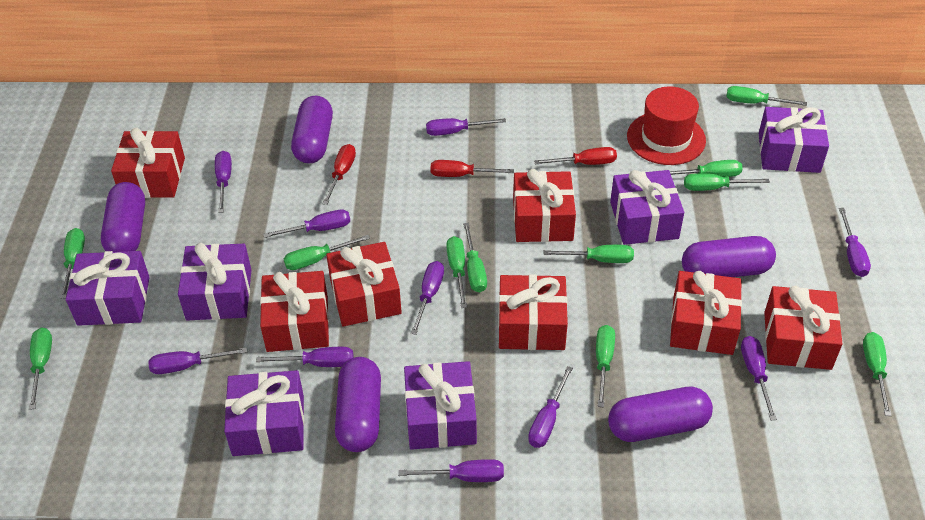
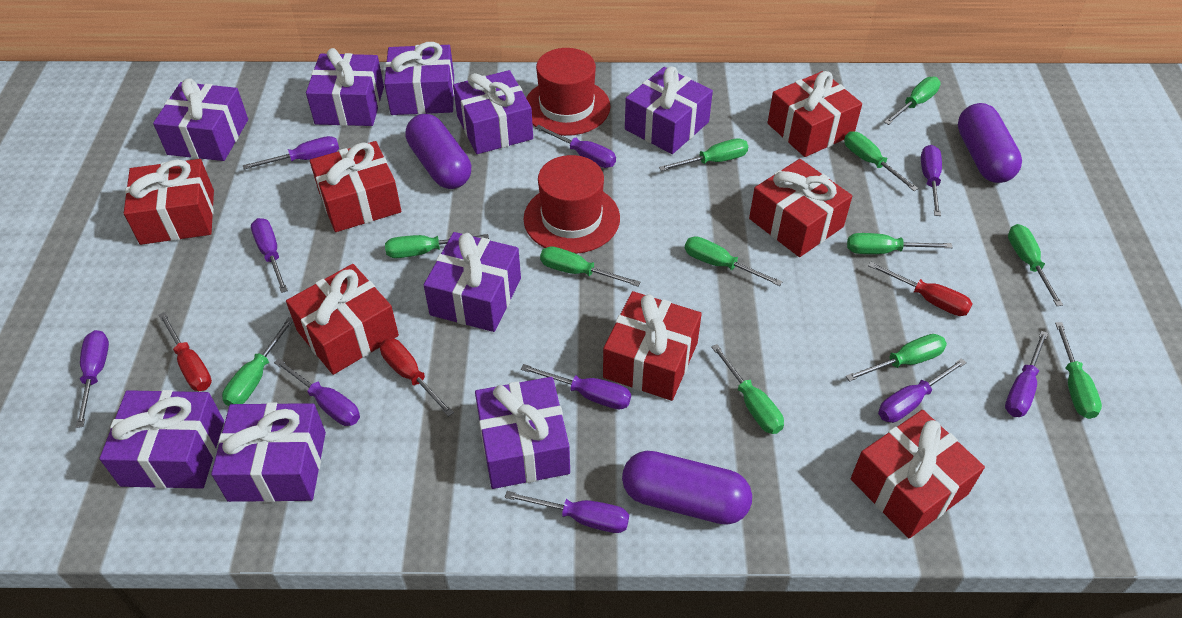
green screwdriver: [29,328,52,410] [60,228,85,299] [284,235,370,270] [446,236,467,308] [463,223,487,292] [544,245,634,263] [596,325,615,408] [670,160,743,177] [684,173,770,191] [726,86,807,106] [863,332,892,416] = 11 -> [222,317,293,406] [385,234,489,258] [540,246,640,287] [659,138,748,171] [685,236,783,286] [711,344,784,434] [844,131,918,191] [846,334,947,382] [847,233,953,254] [884,77,941,125] [1008,224,1063,306] [1055,322,1102,419] = 12
purple capsule: [101,182,145,252] [291,95,333,163] [335,357,381,452] [608,387,713,442] [682,236,776,277] = 5 -> [405,114,471,189] [622,451,752,525] [958,103,1022,183] = 3
purple gift: [66,251,150,326] [178,243,251,320] [224,370,304,456] [404,361,477,450] [610,170,684,245] [758,107,829,173] = 6 -> [99,390,224,489] [153,78,248,161] [211,402,326,502] [306,48,384,126] [384,42,454,115] [424,232,521,332] [453,70,533,154] [475,377,570,489] [625,67,713,154] = 9
red hat: [627,86,706,165] = 1 -> [523,155,620,254] [526,48,610,136] = 2

